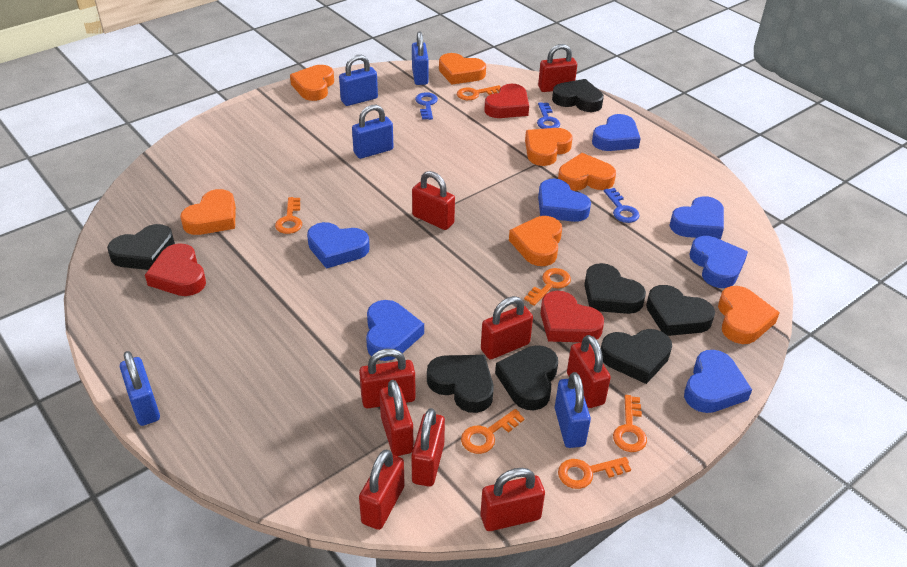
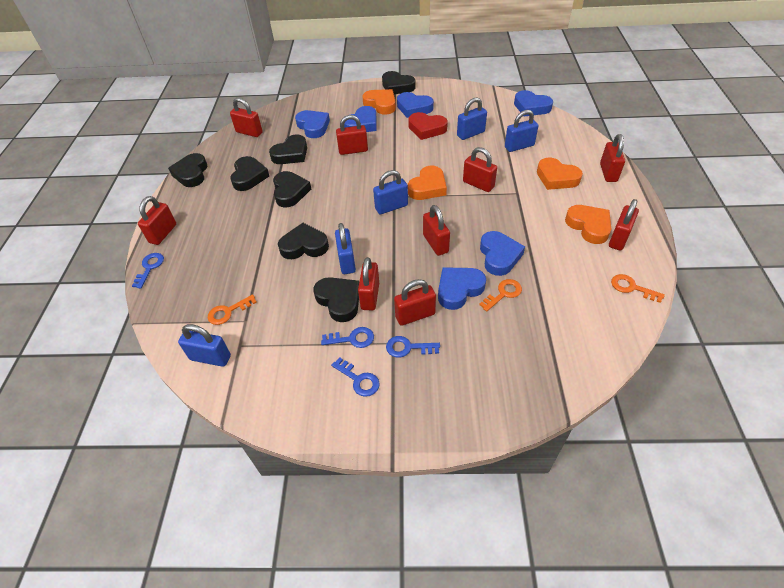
blue heart: [307,222,370,269] [366,300,424,361] [538,178,591,222] [592,114,641,151] [669,196,724,239] [684,350,752,413] [689,236,748,288] = 7 -> [295,110,330,138] [344,106,377,132] [397,92,434,118] [438,267,486,310] [480,231,525,276] [514,90,553,116] = 6
blue key: [415,92,438,120] [537,102,560,129] [604,188,640,223] = 3 -> [132,253,164,288] [321,327,374,348] [331,357,380,397] [386,336,440,358] = 4
orange heart: [180,189,236,235] [290,65,334,101] [439,53,486,85] [509,216,562,266] [525,128,573,166] [558,153,616,191] [718,286,780,344] = 7 -> [362,89,396,114] [408,166,447,200] [537,158,583,190] [565,205,611,244] = 4
orange key: [275,197,302,234] [457,85,501,100] [461,409,525,454] [524,268,571,306] [558,457,631,489] [613,395,647,452] = 6 -> [208,294,257,325] [479,279,522,311] [611,274,665,303] = 3
red heart: [145,243,206,296] [484,84,529,118] [541,291,604,342] = 3 -> [408,112,448,140] = 1

